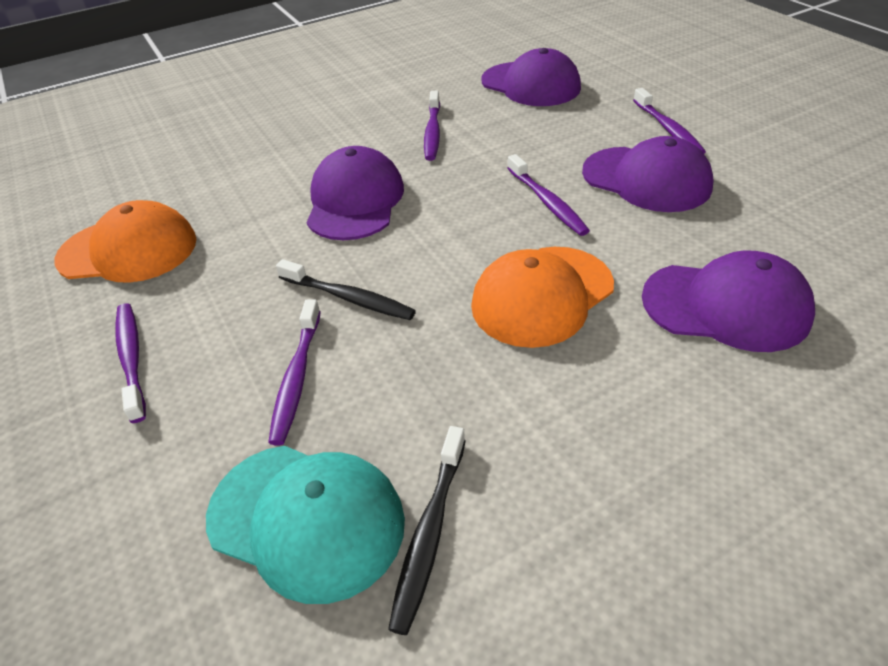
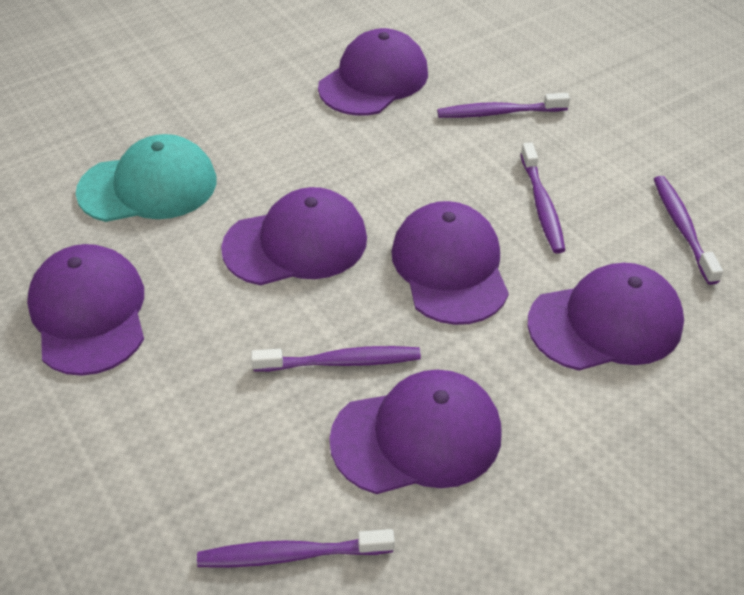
black toothbrush: [276,259,416,320] [388,426,466,635] = 2 -> none = 0
orange cap: [54,200,196,283] [471,247,614,348] = 2 -> none = 0
purple cap: [306,146,404,240] [482,48,581,106] [582,136,714,212] [642,251,815,352] = 4 -> [27,244,144,376] [221,187,367,285] [318,28,428,116] [329,370,502,494] [391,201,509,325] [528,263,684,371] = 6

